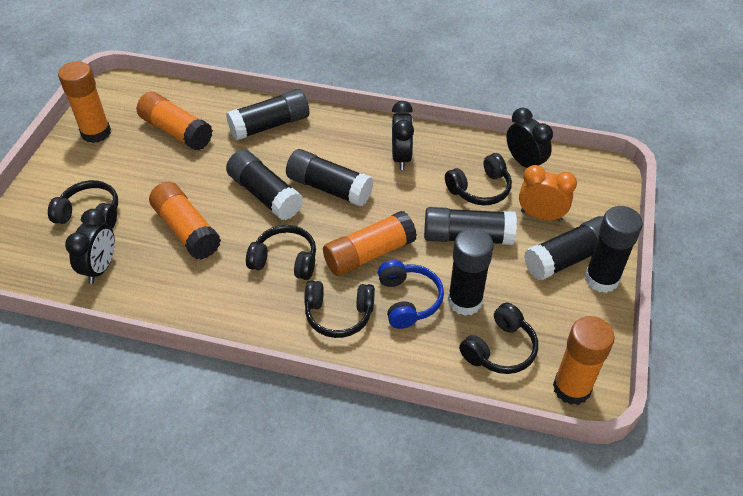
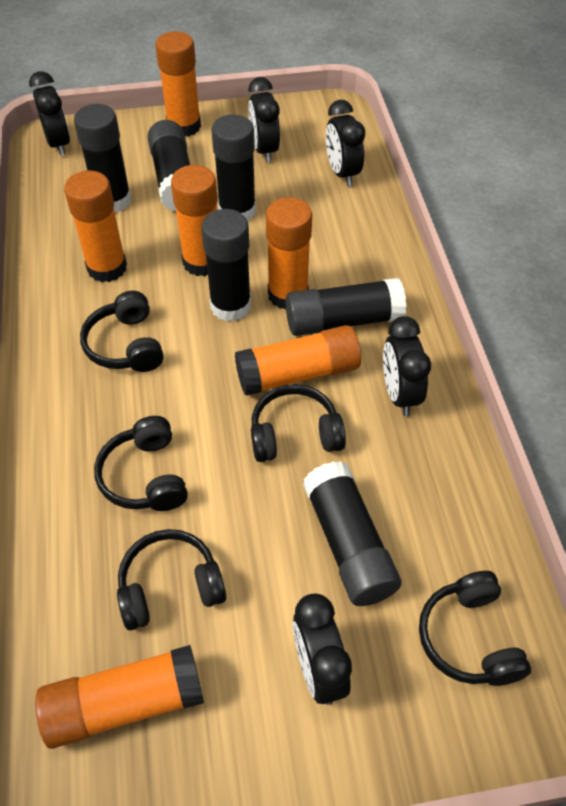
black clock: [65,209,115,284] [392,101,414,170] [507,108,553,168] = 3 -> [29,71,70,156] [248,77,280,163] [292,593,352,705] [326,100,365,186] [383,316,431,416] = 5
black glue stick: [226,89,309,141] [226,150,303,220] [286,149,373,207] [424,207,517,245] [448,228,494,316] [524,216,604,280] [585,206,643,293] = 7 -> [74,104,132,213] [147,120,190,211] [201,209,251,321] [211,114,256,222] [286,278,406,336] [303,461,402,606] = 6
blue headphones: [378,260,444,329] = 1 -> none = 0
orange clock: [519,165,577,221] = 1 -> none = 0
orange glue stick: [58,61,111,143] [137,92,213,151] [149,182,221,260] [323,211,417,276] [553,316,615,405] = 5 -> [35,645,204,749] [64,170,127,282] [155,31,201,137] [171,165,217,276] [235,325,361,396] [266,197,312,309] = 6

